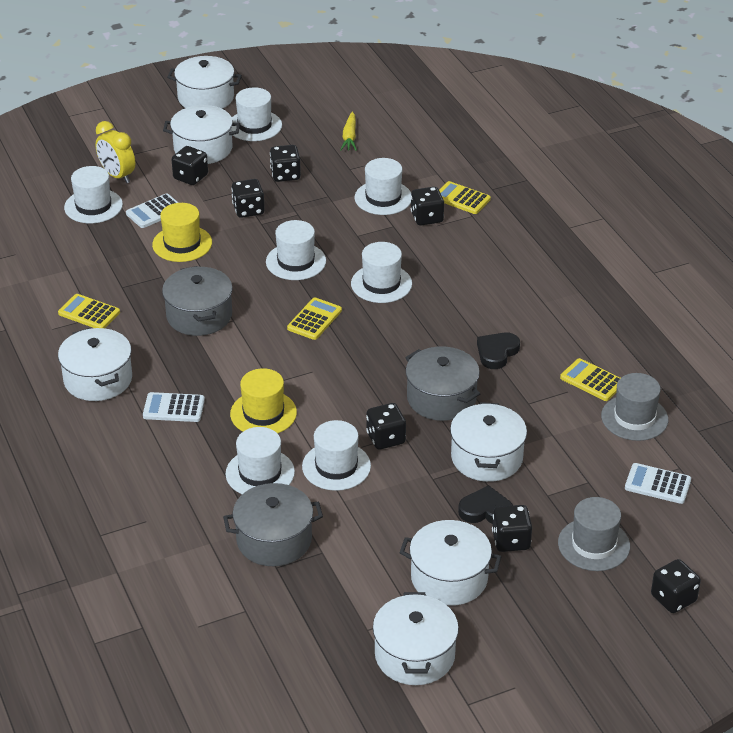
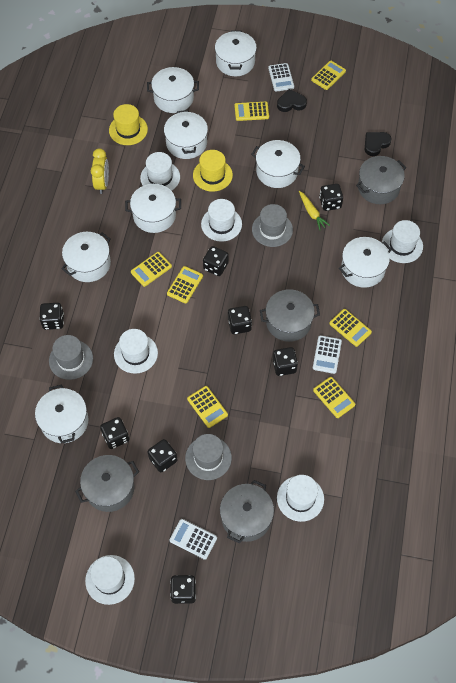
black dice: [172,146,208,185] [231,179,265,218] [270,145,301,182] [366,403,406,450] [411,187,444,225] [492,505,532,552] [651,559,701,613] = 7 -> [39,303,64,330] [100,417,129,449] [147,439,177,472] [170,575,196,604] [203,246,229,276] [228,306,252,334] [273,347,298,376] [319,184,343,211] = 8
grey hat: [558,497,630,571] [601,373,668,441] = 2 -> [49,335,93,380] [185,434,232,480] [252,204,293,247] = 3
grey pot: [162,266,233,336] [223,483,323,566] [405,346,480,421] = 3 -> [75,455,139,512] [220,480,274,543] [260,289,320,342] [356,156,406,204] = 4
white hat: [64,166,123,223] [226,427,295,494] [231,87,282,141] [266,220,326,280] [302,420,371,491] [351,242,412,303] [355,158,411,215] = 7 -> [85,555,135,605] [114,329,158,374] [140,152,180,191] [201,199,242,242] [277,475,324,522] [382,220,423,263] = 6
white pot: [58,328,132,401] [163,105,240,164] [167,56,242,109] [373,592,459,685] [400,520,501,606] [450,402,527,482] = 6 -> [35,384,88,444] [61,232,111,282] [125,184,181,233] [147,67,199,113] [164,110,208,159] [215,30,257,76] [251,140,305,188] [339,237,392,288] = 8
yellow calculator: [58,294,120,328] [287,298,342,340] [439,181,491,214] [560,358,620,401] = 4 -> [131,252,172,287] [167,266,203,304] [187,386,228,428] [235,102,269,121] [311,61,346,90] [313,377,355,418] [329,309,372,347] = 7

